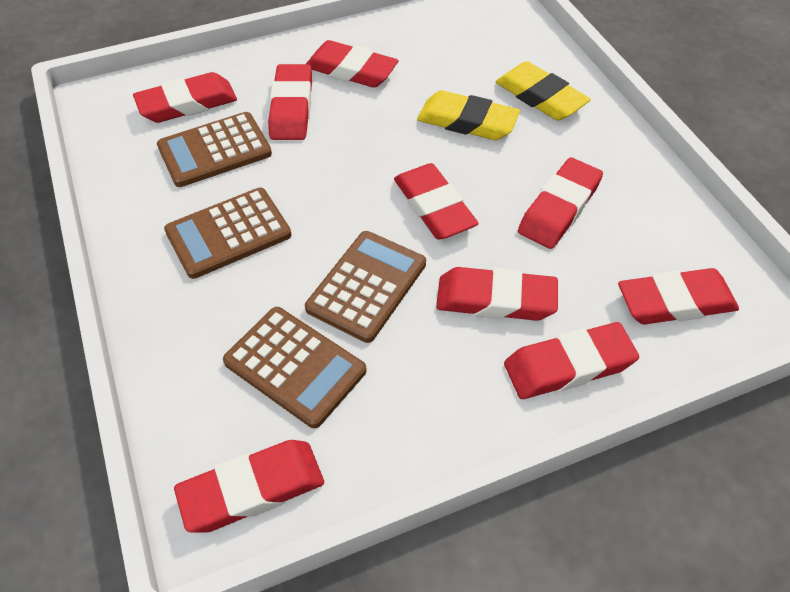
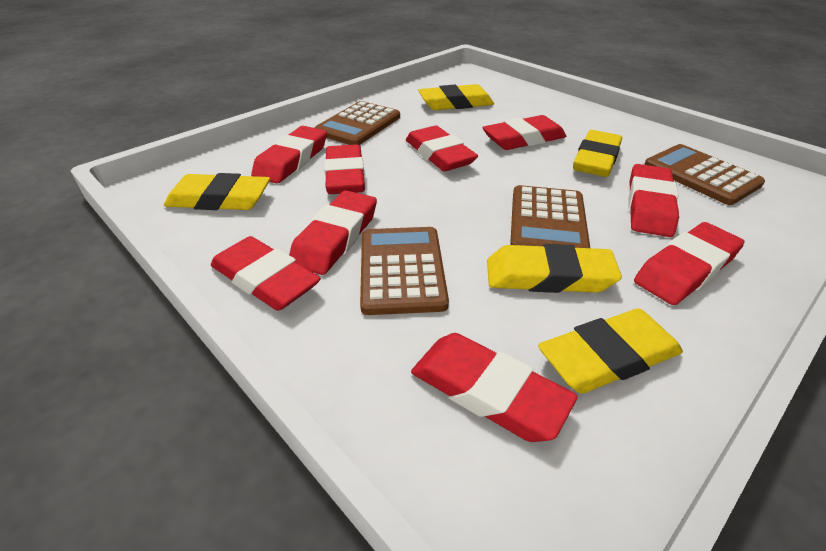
yellow eraser: [417,90,520,140] [495,61,591,121] = 2 -> [164,173,270,210] [418,84,494,110] [487,244,622,293] [538,308,683,394] [573,130,622,177] = 5

